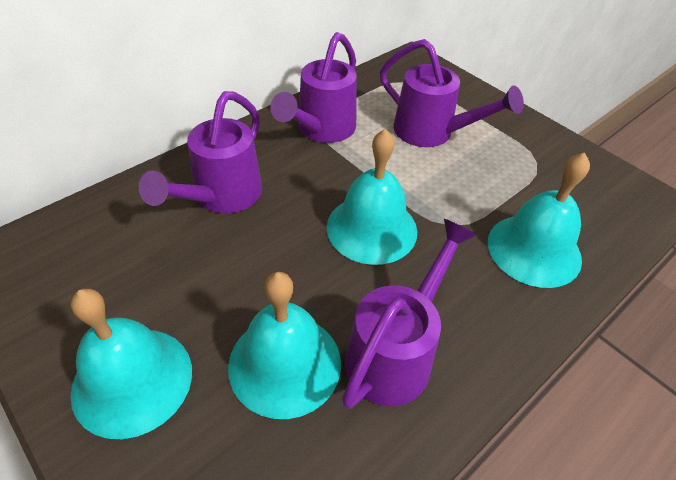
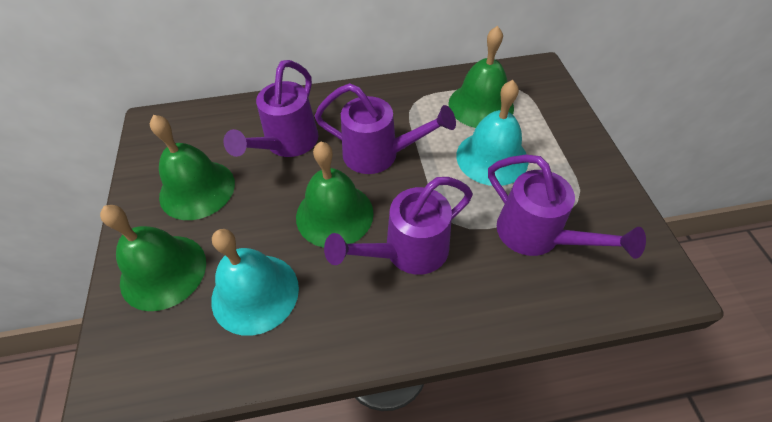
green bell: none = 0 -> [100,205,206,311] [150,115,235,220] [296,142,374,248] [448,26,514,128] = 4
turquoise bell: [70,289,192,439] [228,272,341,419] [327,129,417,265] [488,153,590,288] = 4 -> [211,229,299,336] [456,80,528,186] = 2

